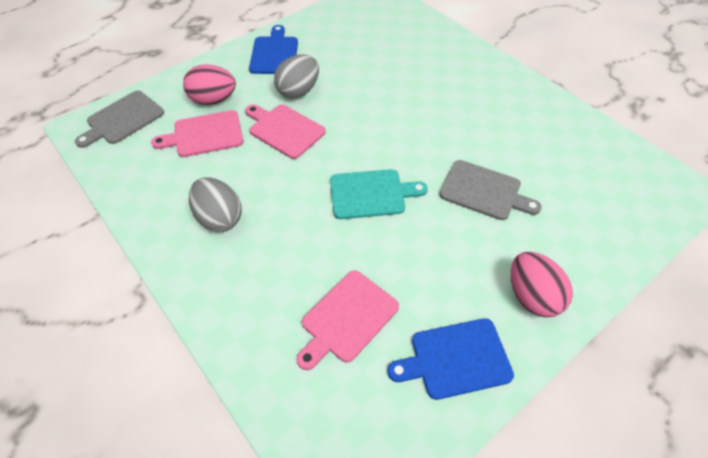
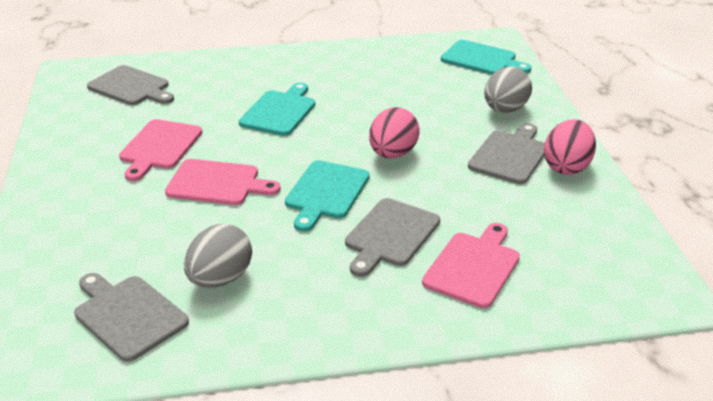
blue cutting board: [249,25,298,74] [388,318,514,400] = 2 -> none = 0
grey cutting board: [75,91,164,148] [439,160,542,220] = 2 -> [74,273,189,362] [87,65,174,105] [345,198,440,277] [468,123,545,184] = 4
turquoise cutting board: [330,169,428,219] = 1 -> [239,83,315,136] [285,160,370,232] [441,40,531,75] = 3

